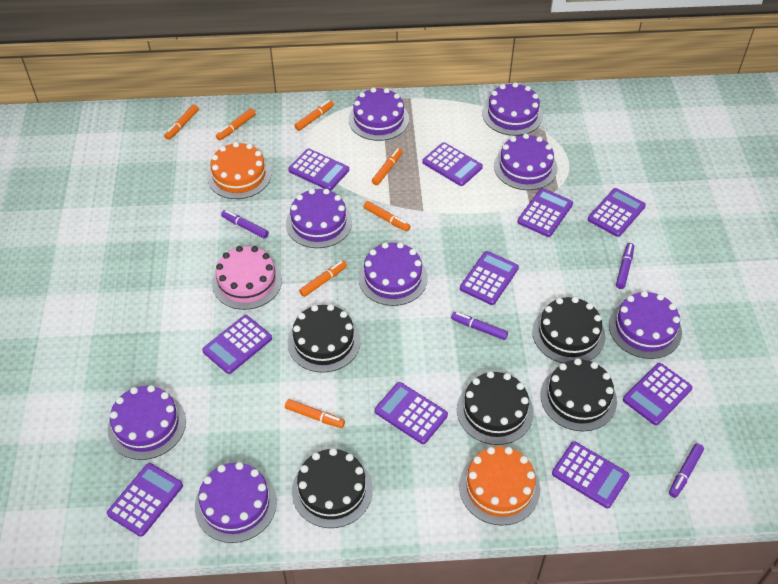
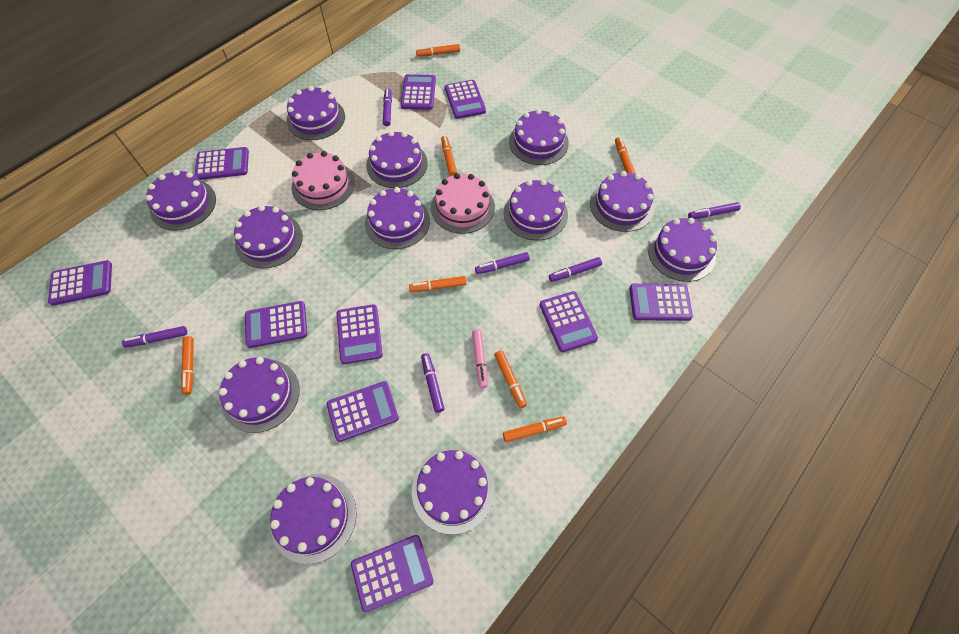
black cake: [288,304,361,373] [292,448,373,528] [457,371,534,445] [532,297,605,363] [541,358,617,432] = 5 -> none = 0
orange cake: [207,142,271,199] [459,446,540,525] = 2 -> none = 0
pink cake: [212,246,282,310] = 1 -> [291,151,355,210] [431,173,495,234] = 2
pink marker: none = 0 -> [472,329,488,388] = 1
purple cake: [107,385,186,460] [195,462,277,543] [286,188,352,248] [349,87,409,141] [358,242,428,306] [483,82,543,136] [494,134,557,190] [609,291,682,359] = 8 -> [146,170,216,231] [219,357,300,433] [234,205,303,269] [270,474,357,564] [286,86,345,140] [365,187,430,249] [366,131,428,188] [412,449,495,534] [504,180,568,240] [509,109,569,165] [590,171,654,232] [648,218,717,282] = 12
purple marker: [221,210,269,238] [451,312,508,340] [616,243,634,289] [669,443,704,498] = 4 -> [122,326,187,348] [383,88,392,126] [421,353,445,413] [475,252,530,274] [549,257,602,282] [688,202,741,219] = 6

